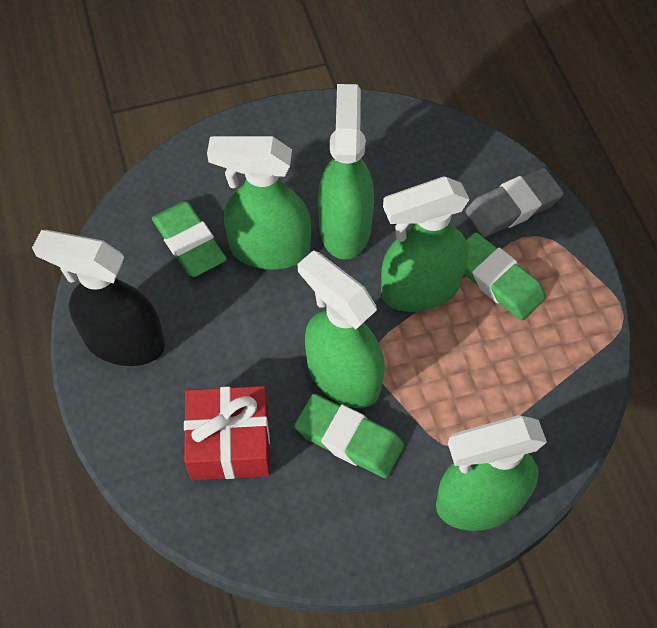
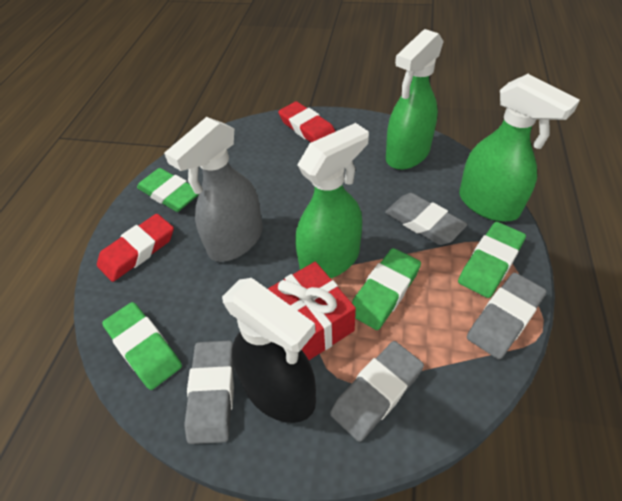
green eraser: [152,201,227,277] [294,394,404,478] [464,233,546,320] = 3 -> [102,302,182,390] [137,168,199,212] [352,248,421,330] [458,222,526,298] = 4
green spray bottle: [207,136,311,269] [298,250,385,408] [318,84,374,260] [381,177,470,312] [436,415,547,531] = 5 -> [295,123,369,278] [386,29,444,170] [459,74,580,222] = 3
grey eraser: [465,168,564,237] = 1 -> [184,341,234,444] [330,341,424,442] [385,193,468,245] [467,273,547,359] = 4
grey spray bottle: none = 0 -> [164,117,263,262] = 1
red eraser: none = 0 -> [97,214,174,282] [278,101,336,142] = 2

